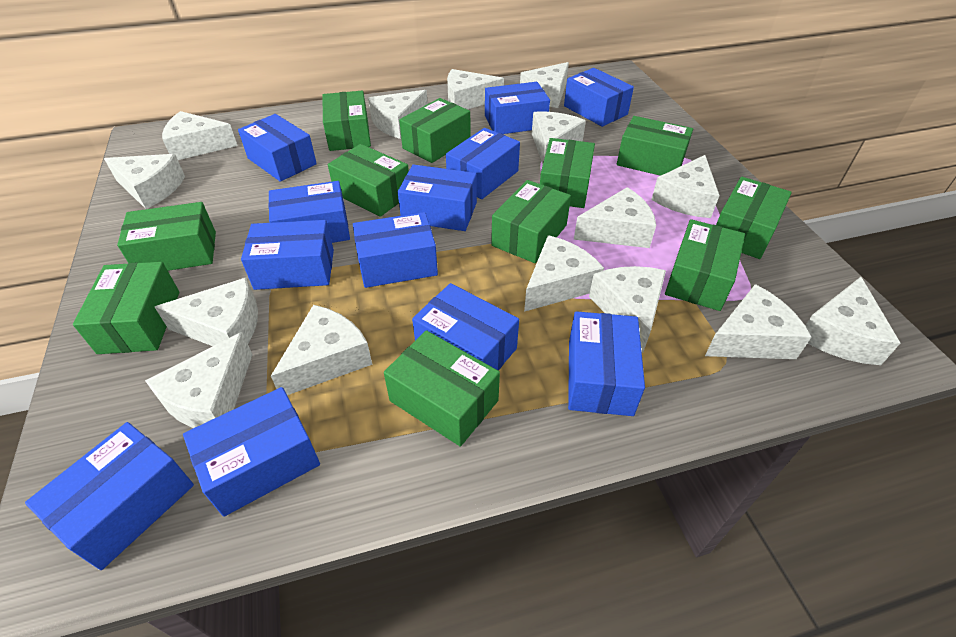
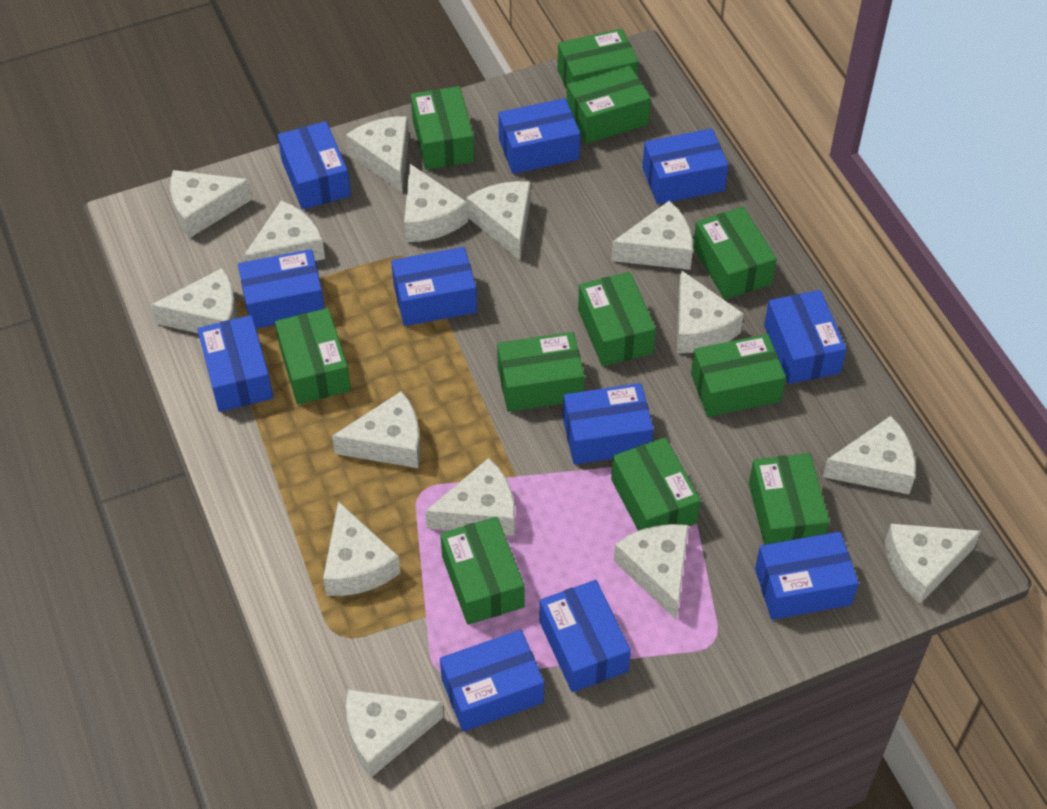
blue box: [25,422,194,570] [183,387,320,517] [238,114,317,182] [241,220,334,290] [268,181,350,243] [353,212,438,288] [398,164,477,231] [412,283,519,371] [446,128,520,199] [485,82,550,134] [564,68,634,127] [568,311,645,416] = 12 -> [197,315,273,412] [238,249,325,329] [278,121,351,210] [391,247,477,326] [440,630,544,732] [498,98,580,174] [539,580,631,692] [563,383,654,465] [642,128,728,204] [755,532,859,620] [764,290,846,384] = 11

